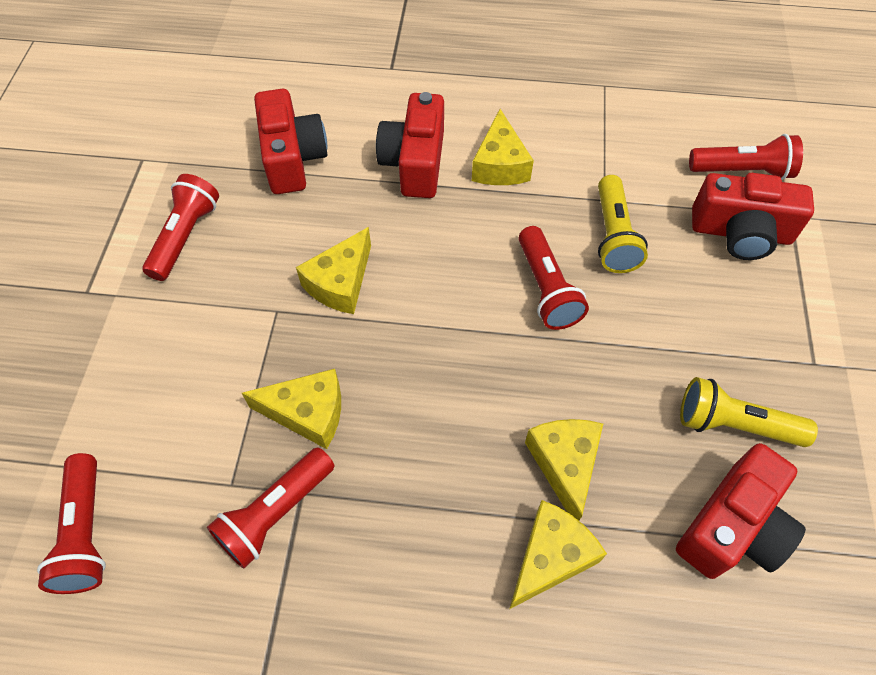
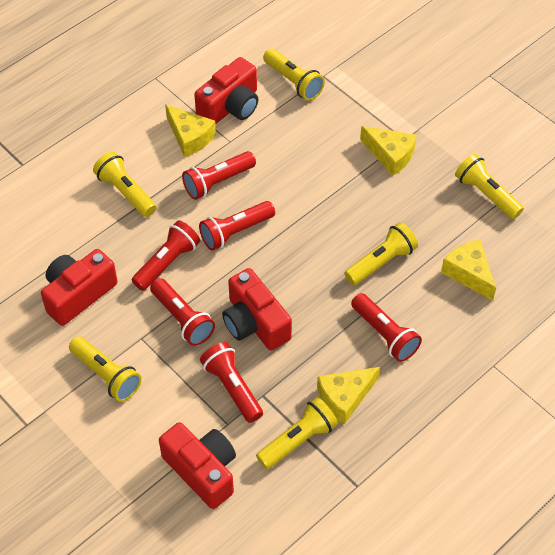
red flashlight: [37,453,106,594] [142,174,219,281] [207,447,335,569] [518,226,589,330] [689,134,803,180] = 5 -> [132,220,200,291] [150,278,215,346] [182,151,256,200] [199,201,275,251] [200,342,263,423] [351,293,422,362] = 6
yellow cheese: [242,369,341,449] [296,227,371,314] [472,109,534,185] [509,500,607,609] [525,419,603,521] = 5 -> [165,104,216,157] [317,367,380,425] [360,126,417,176] [441,240,496,301] = 4
yellow flashlight: [598,175,648,273] [680,377,818,447] = 2 -> [69,336,141,402] [93,151,157,217] [256,397,338,469] [263,48,325,101] [344,222,418,285] [455,153,524,219] = 6

